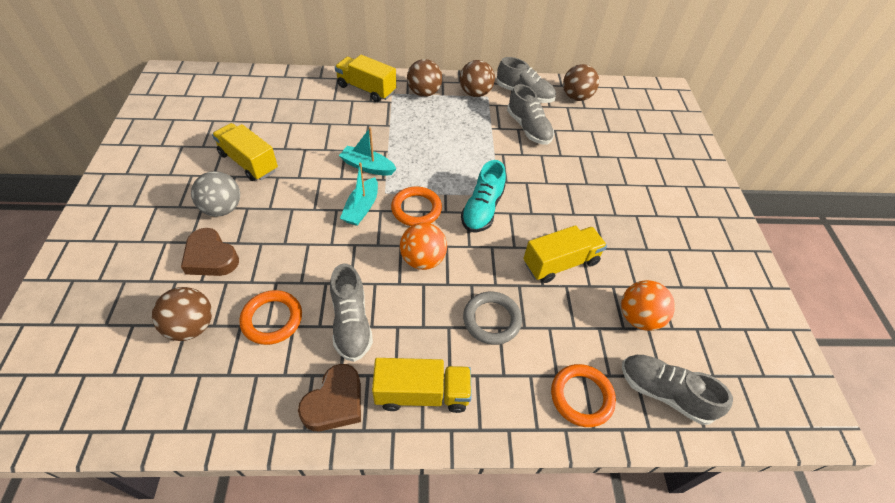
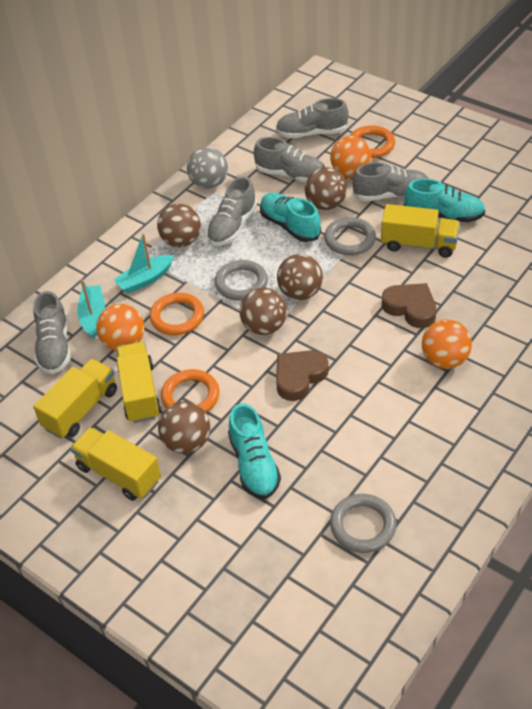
brown ball: [152,287,212,341] [407,59,442,97] [460,60,495,97] [563,64,599,101] = 4 -> [157,204,201,247] [158,401,210,454] [239,288,287,335] [277,254,323,300] [305,167,347,210] = 5
grey ring: [463,292,522,345] = 1 -> [215,260,268,301] [324,217,376,255] [330,494,397,553] = 3
grey shoe: [330,264,373,362] [497,57,556,103] [507,84,554,145] [622,355,733,425] = 4 -> [33,291,71,374] [207,176,257,246] [254,137,325,182] [276,98,348,138] [352,162,429,201] = 5
orange ball: [400,223,447,270] [621,280,675,331] = 2 -> [96,304,144,351] [330,136,371,178] [422,319,472,369] = 3
turquoise shoe: [461,160,506,233] = 1 -> [228,403,281,499] [260,193,321,242] [404,179,485,222] = 3

